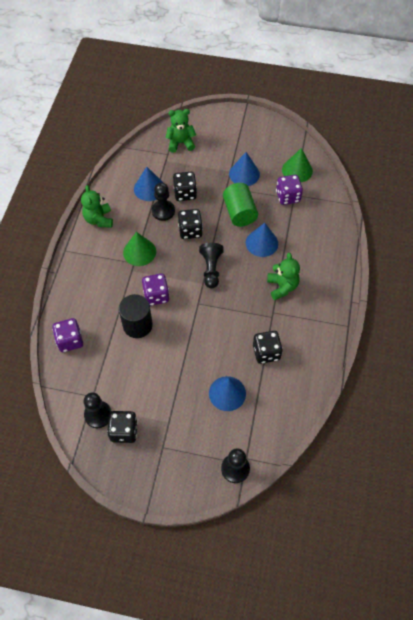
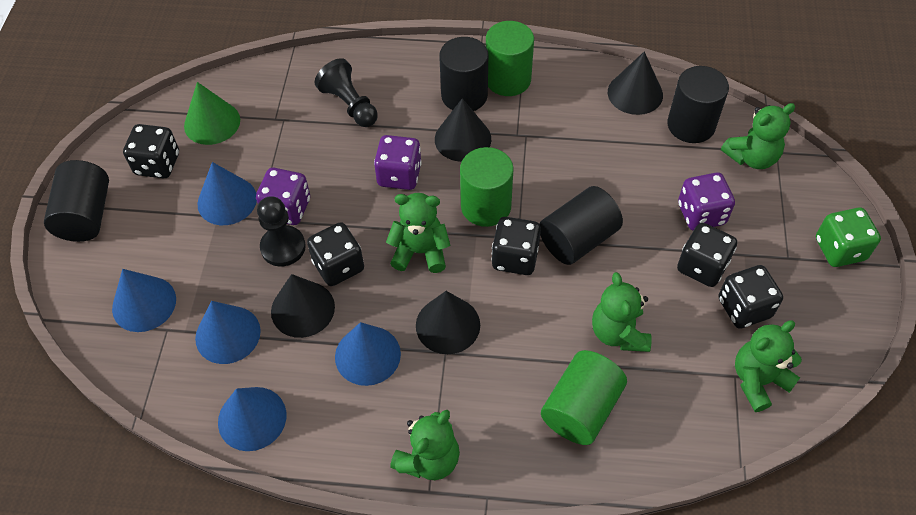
black cone: none = 0 -> [271,274,335,338] [416,291,480,354] [435,98,491,162] [608,51,663,115] = 4
black cylinder: [119,294,153,338] = 1 -> [44,160,109,242] [439,37,488,111] [539,186,623,265] [667,66,729,143] = 4
black dice: [107,411,138,443] [173,172,197,201] [178,209,203,239] [253,331,283,364] = 4 -> [123,124,179,178] [307,222,364,286] [491,217,541,275] [677,223,737,287] [718,265,783,329] = 5
black pawn: [84,392,111,428] [152,183,175,221] [199,243,224,288] [221,448,250,483] = 4 -> [257,196,306,267] [315,58,378,127] = 2
blue cone: [134,167,163,201] [209,376,246,411] [229,152,260,186] [246,223,278,257] = 4 -> [112,269,176,332] [195,301,261,364] [198,162,257,225] [218,387,286,451] [335,322,401,386] = 5
green cone: [123,232,156,266] [282,148,313,182] = 2 -> [184,82,240,145] = 1
green cylinder: [223,183,258,227] = 1 -> [460,147,514,227] [486,21,534,96] [541,350,627,445] = 3
green dice: none = 0 -> [816,208,881,267] = 1
green teddy bear: [81,185,113,228] [166,109,196,153] [267,252,300,300] = 3 -> [386,193,450,273] [390,410,460,480] [592,272,652,352] [721,103,795,169] [735,320,802,412] = 5

